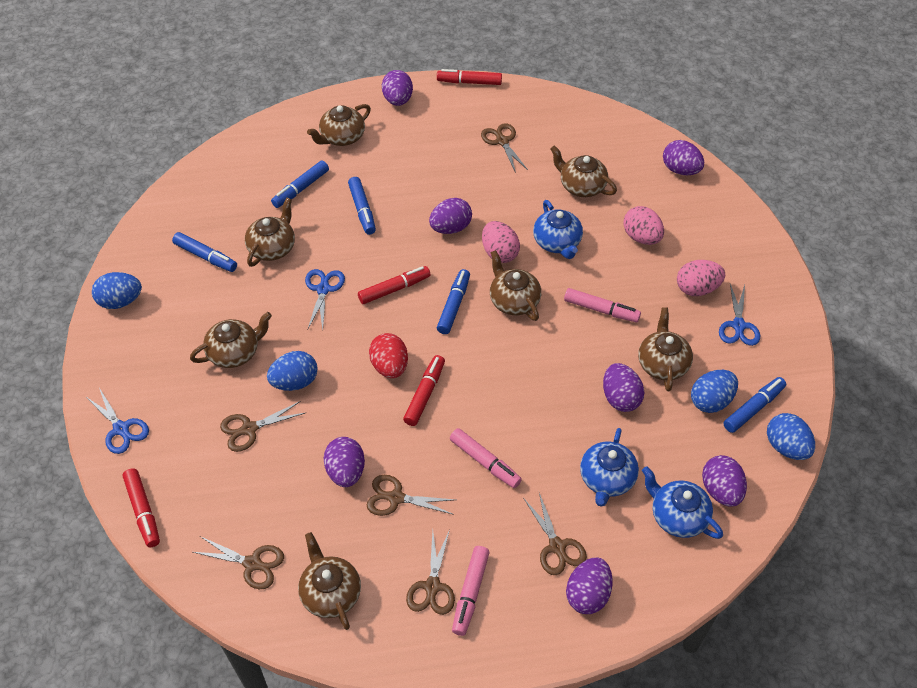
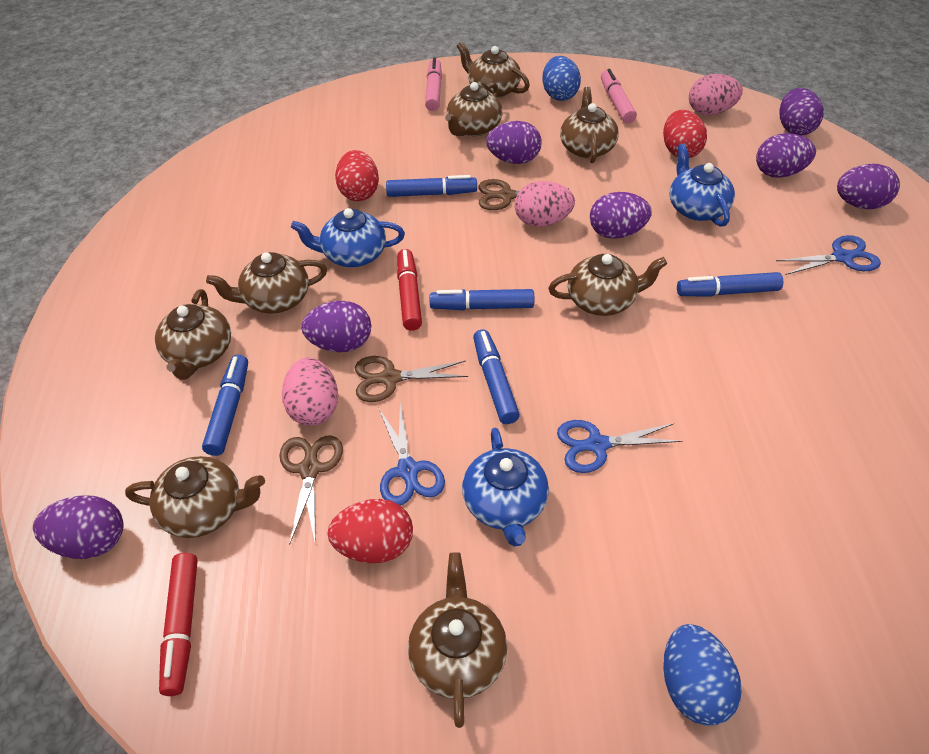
blue egg: [92,272,142,309] [267,351,318,391] [691,370,738,413] [767,413,815,460] = 4 -> [542,56,581,101] [663,624,742,726] = 2
brown scissors: [193,536,284,589] [220,401,305,452] [367,475,456,516] [406,529,455,615] [481,123,528,173] [524,493,587,575] = 6 -> [279,435,343,545] [355,356,468,402] [478,179,569,210] = 3
brown teapot: [190,312,272,368] [245,198,295,267] [298,532,361,630] [307,104,371,146] [490,250,541,321] [550,145,617,197] [638,307,693,391] = 7 -> [125,456,265,538] [155,289,231,380] [206,252,327,313] [408,552,507,728] [445,82,503,136] [457,42,530,98] [548,254,667,316] [560,87,619,163] = 8
pink marker: [450,428,522,488] [452,546,490,636] [564,288,641,322] = 3 -> [425,58,442,111] [601,69,637,123] = 2
red egg: [369,333,408,378] = 1 -> [327,499,413,563] [335,150,379,201] [663,110,707,158] = 3
red marker: [123,468,160,547] [358,266,430,304] [403,355,445,426] [437,69,502,85] = 4 -> [159,553,198,696] [397,249,422,331] = 2

